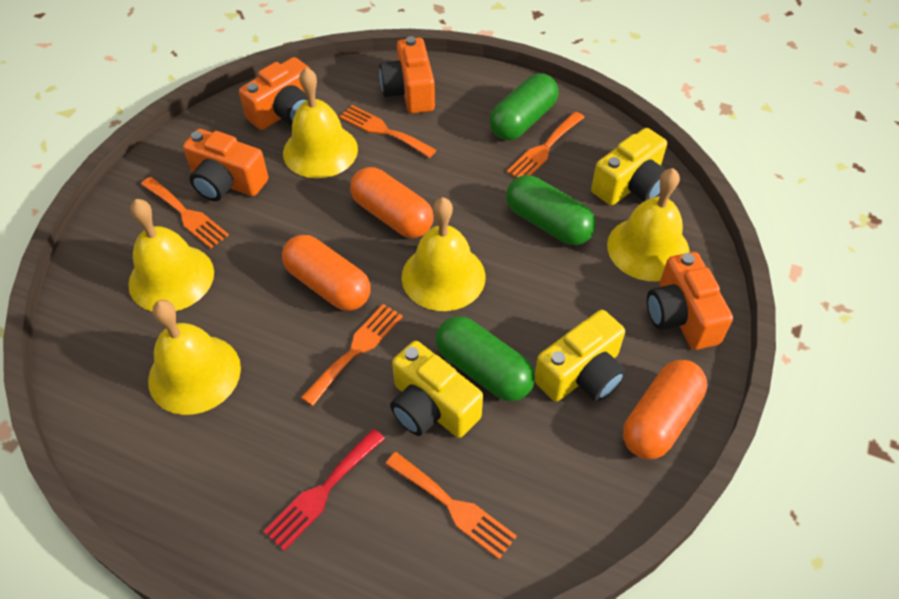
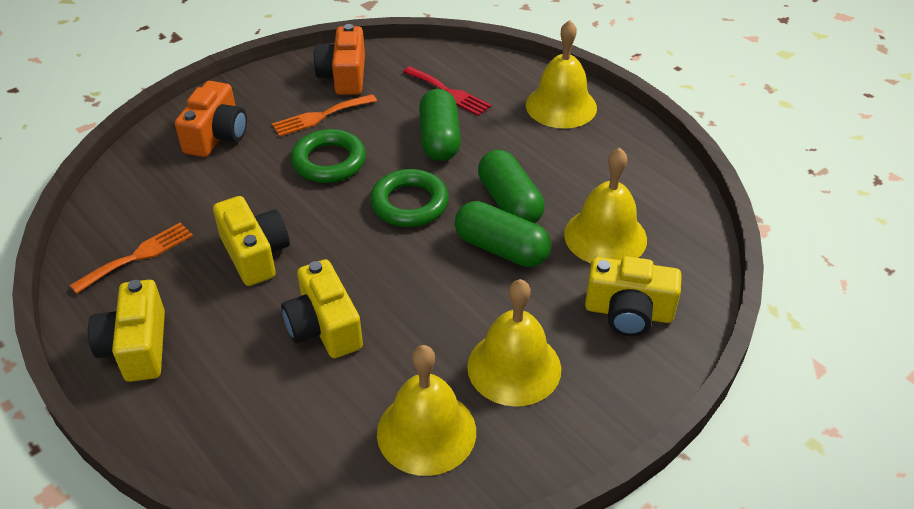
green ring: none = 0 -> [291,129,366,183] [370,169,449,227] = 2
orange camera: [183,129,268,201] [239,57,310,130] [379,36,435,114] [647,252,733,350] = 4 -> [175,81,247,157] [314,24,365,95] = 2
orange capsule: [282,235,371,311] [350,167,434,238] [623,360,707,459] = 3 -> none = 0
orange fork: [141,177,229,248] [301,304,403,406] [339,105,437,158] [385,452,517,559] [507,112,585,178] = 5 -> [70,223,193,294] [272,94,377,137] = 2
yellow bell: [128,199,214,312] [148,300,241,415] [283,67,358,178] [401,197,486,311] [607,168,690,281] = 5 -> [377,345,476,476] [467,279,561,407] [526,20,597,128] [564,148,647,263] = 4
yellow camera: [390,341,483,438] [535,310,626,401] [591,128,667,205] = 3 -> [88,280,165,382] [213,196,290,286] [281,259,363,358] [585,256,682,336] = 4

